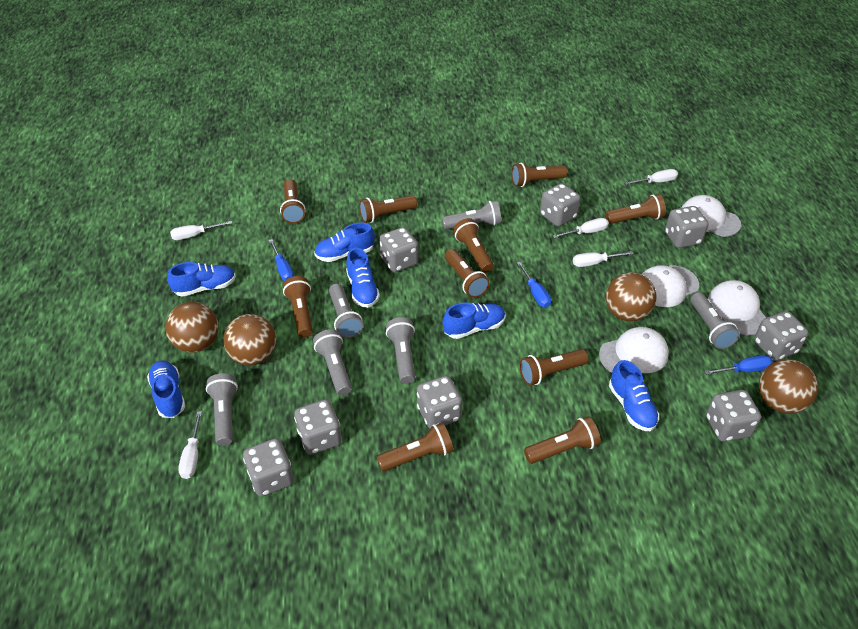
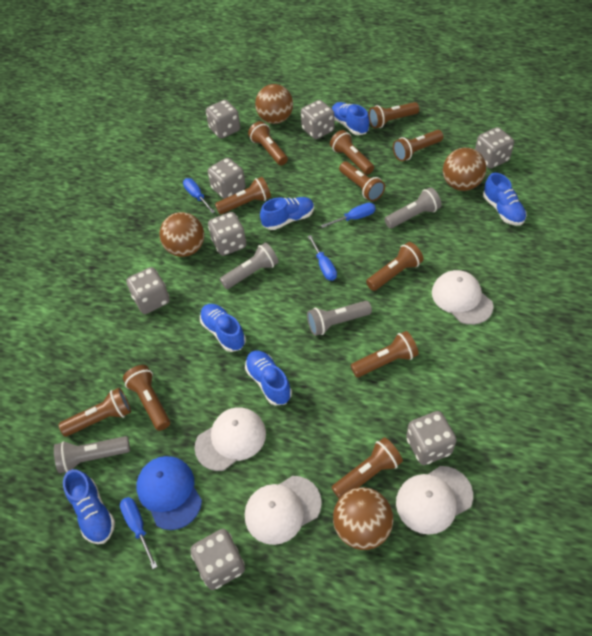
blue cap: none = 0 -> [136,456,202,530] = 1
blue screwdriver: [269,239,294,281] [517,262,551,308] [704,355,773,375] = 3 -> [120,497,158,569] [183,178,215,213] [308,235,337,281] [321,203,375,228] = 4
brown flashlight: [280,179,306,224] [283,276,313,338] [359,195,417,223] [377,423,453,471] [445,249,490,298] [453,218,494,273] [511,163,567,187] [520,349,589,386] [524,416,601,464] [605,194,666,224] = 10 -> [59,388,131,437] [123,365,170,431] [215,177,271,214] [248,121,288,166] [330,130,374,175] [331,437,403,499] [339,161,385,201] [351,331,419,377] [366,242,423,291] [369,102,419,128] [393,130,443,161] = 11
grey flashlight: [206,373,238,446] [313,329,352,396] [329,284,363,338] [386,317,415,384] [442,200,501,230] [690,292,740,349] = 6 -> [54,436,130,473] [220,243,279,289] [307,301,372,336] [384,187,441,228] = 4
white screwdriver: [170,221,232,240] [178,411,202,479] [553,218,609,238] [573,251,634,267] [625,169,678,185] = 5 -> none = 0

